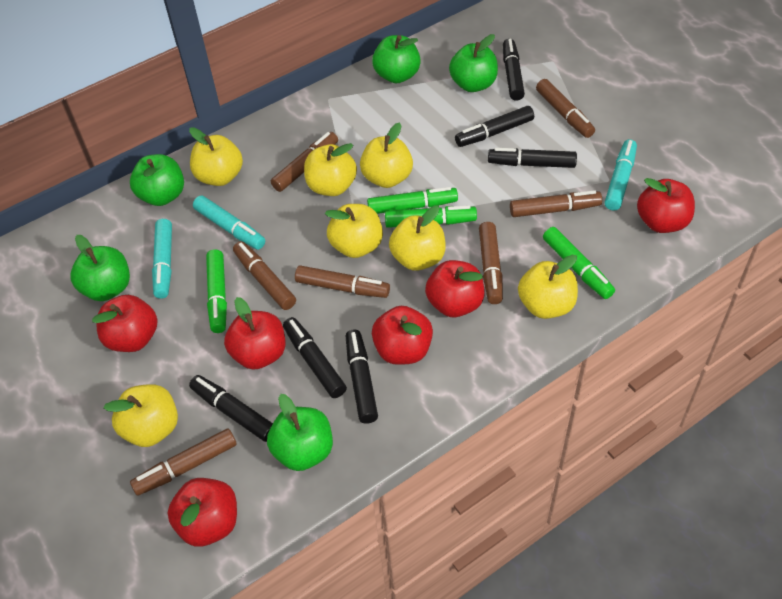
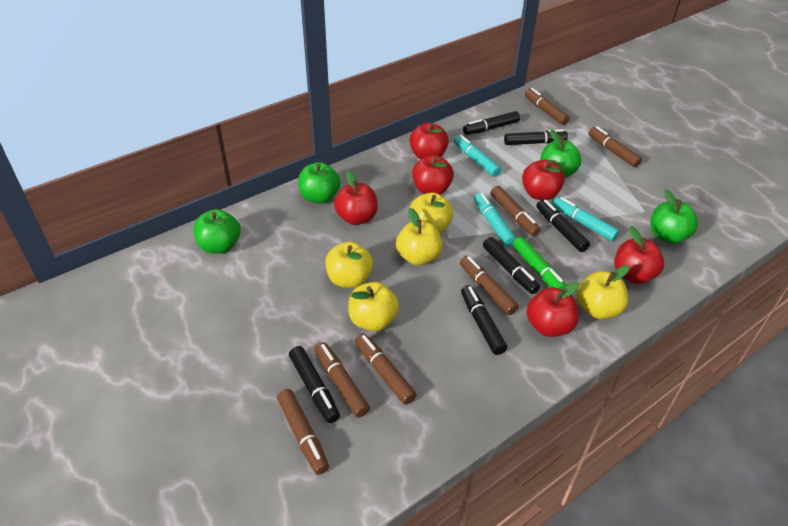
green apple: [70,235,130,301] [130,154,184,206] [267,394,333,471] [372,35,421,83] [449,34,498,92] = 5 -> [193,209,241,254] [298,162,340,204] [540,130,581,178] [651,189,698,244] = 4
green marker: [206,250,227,333] [367,187,458,214] [385,205,477,228] [543,227,615,299] = 4 -> [513,237,567,289] = 1
yellow apple: [103,384,178,447] [189,127,243,186] [304,143,357,196] [325,204,383,258] [360,123,413,188] [389,205,446,271] [518,255,578,319] = 7 -> [325,241,373,288] [348,282,399,331] [396,208,442,265] [409,192,453,233] [577,265,630,319] = 5

